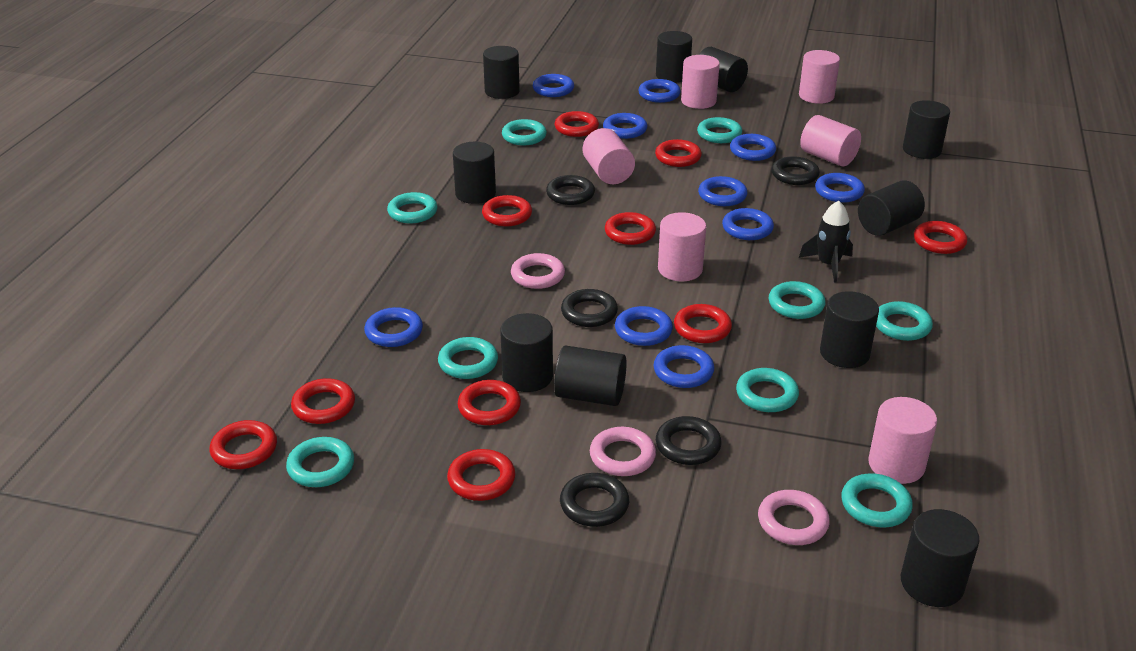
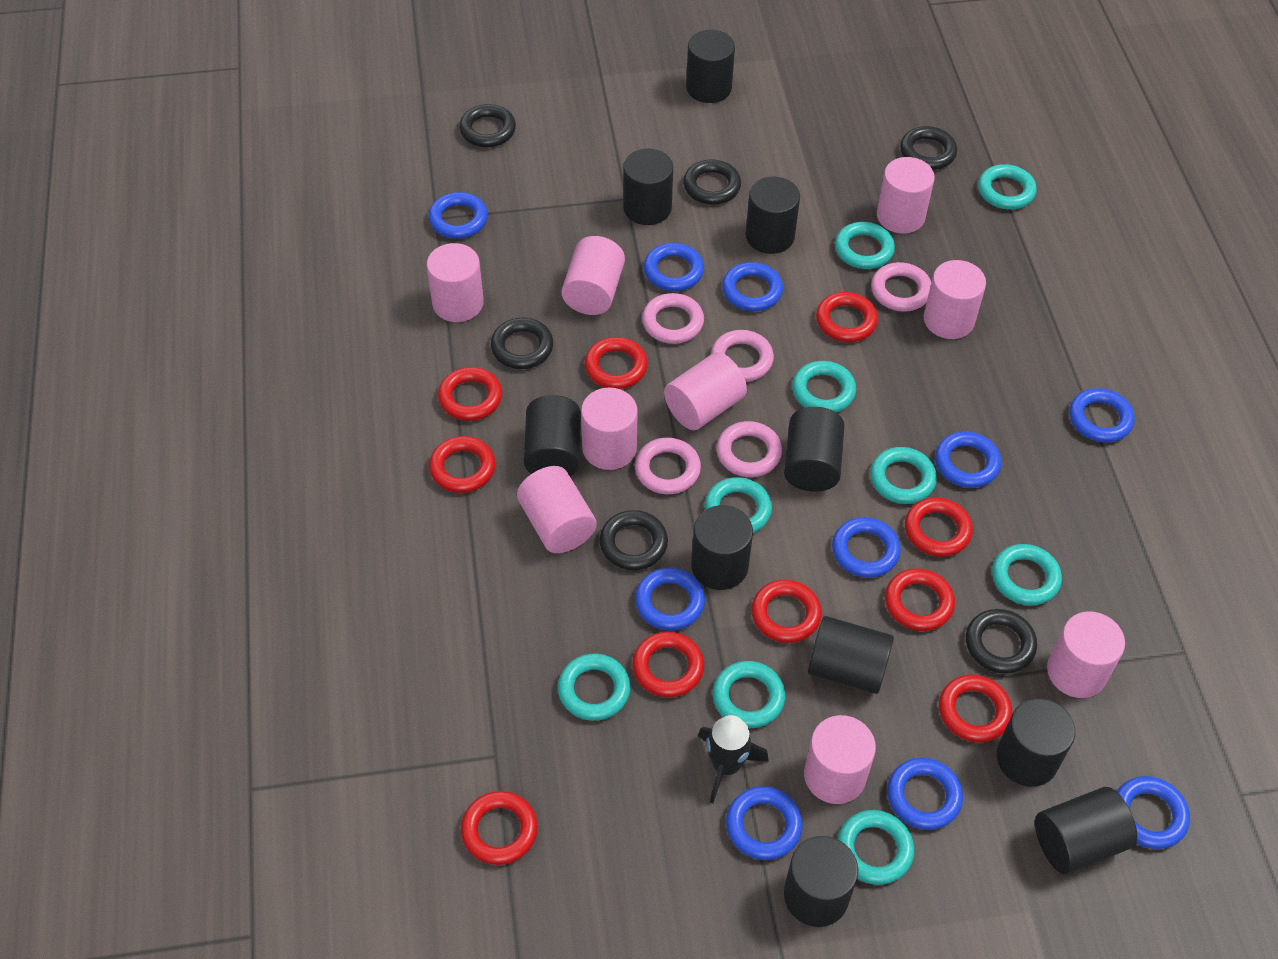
black ring: [546,175,595,205] [560,473,629,527] [561,289,618,327] [656,416,721,465] [772,156,820,185] = 5 -> [459,104,516,147] [491,318,553,369] [599,510,668,570] [683,159,741,205] [900,126,957,170] [966,609,1037,674] = 6
pink cylinder: [583,128,635,184] [658,212,706,281] [681,55,720,109] [799,50,840,104] [800,115,861,166] [868,397,937,484] = 6 -> [427,243,484,322] [517,466,597,553] [561,236,625,315] [581,387,638,470] [664,352,747,431] [804,715,876,804] [877,157,935,234] [924,260,986,339] [1047,611,1125,698] = 9
pink ring: [511,253,565,289] [590,427,656,476] [758,490,830,545] = 3 -> [635,438,701,494] [642,293,704,344] [711,330,774,382] [717,421,782,477] [871,262,931,312] = 5

